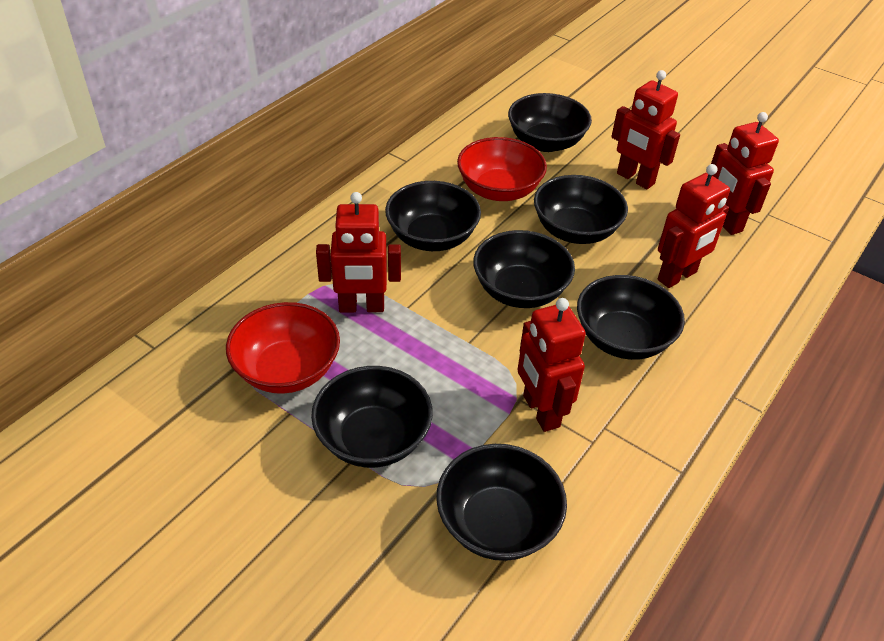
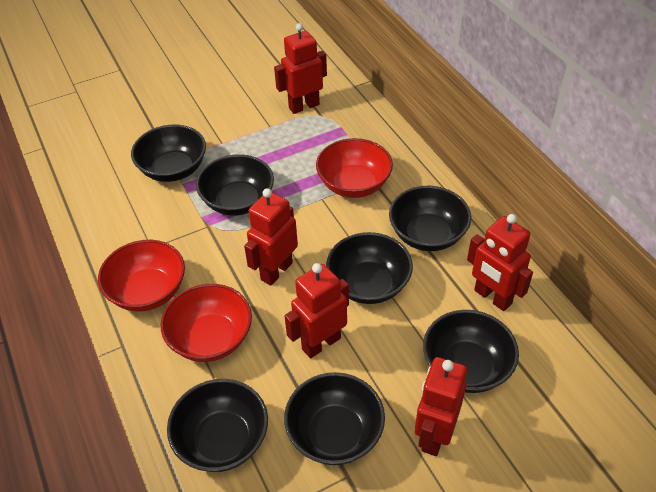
red bowl: [226,302,340,394] [457,137,547,201] = 2 -> [98,240,185,312] [161,284,252,362] [316,138,393,198] = 3

